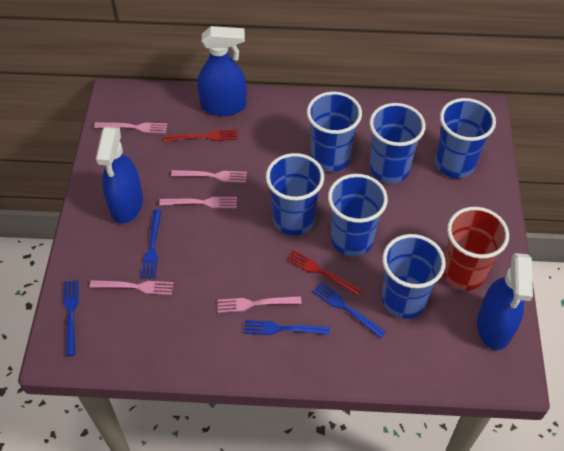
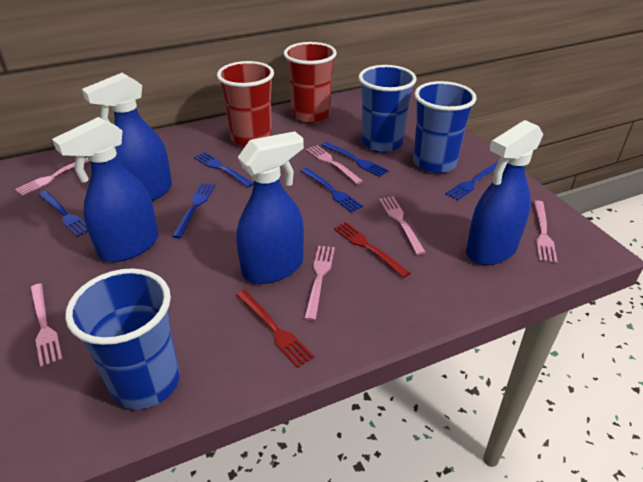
blue cup: [266,153,324,235] [307,92,362,172] [328,174,388,257] [369,103,426,183] [382,234,446,319] [435,98,496,178] = 6 -> [65,268,180,409] [358,65,417,152] [413,81,477,173] = 3
blue fork: [64,280,79,356] [141,210,162,279] [244,320,330,335] [312,282,385,338] = 4 -> [38,191,88,237] [172,183,215,238] [194,152,254,187] [301,167,363,213] [322,142,389,177] [445,162,498,200] = 6
blue spray bottle: [96,127,143,224] [197,26,247,116] [477,253,533,350] = 3 -> [52,117,159,262] [82,73,172,201] [236,131,304,284] [466,120,544,265] = 4
pink fork: [90,280,174,295] [94,122,167,134] [159,197,237,208] [171,170,247,183] [217,296,301,313] = 5 -> [15,157,90,196] [30,283,63,367] [304,246,335,321] [306,145,363,184] [379,196,426,255] [534,200,557,263] = 6
red cup: [443,207,509,291] = 1 -> [217,61,274,147] [284,42,337,123] = 2

